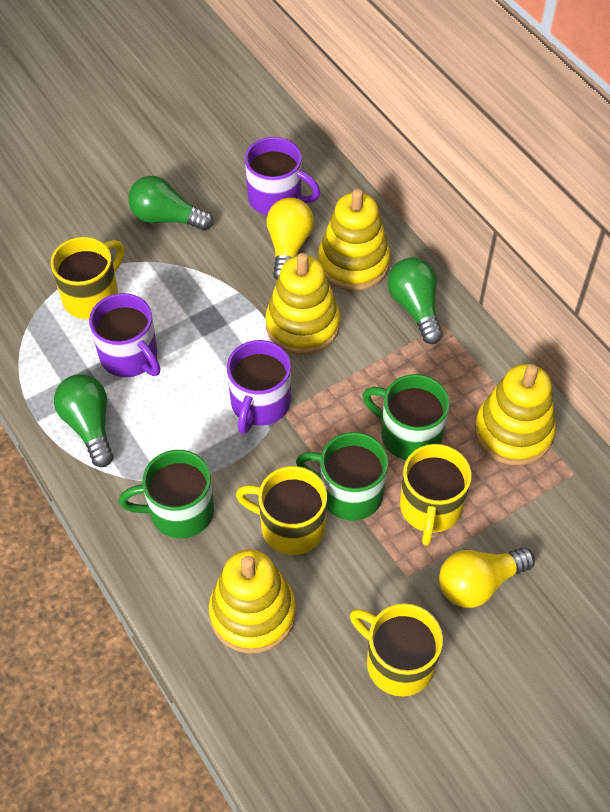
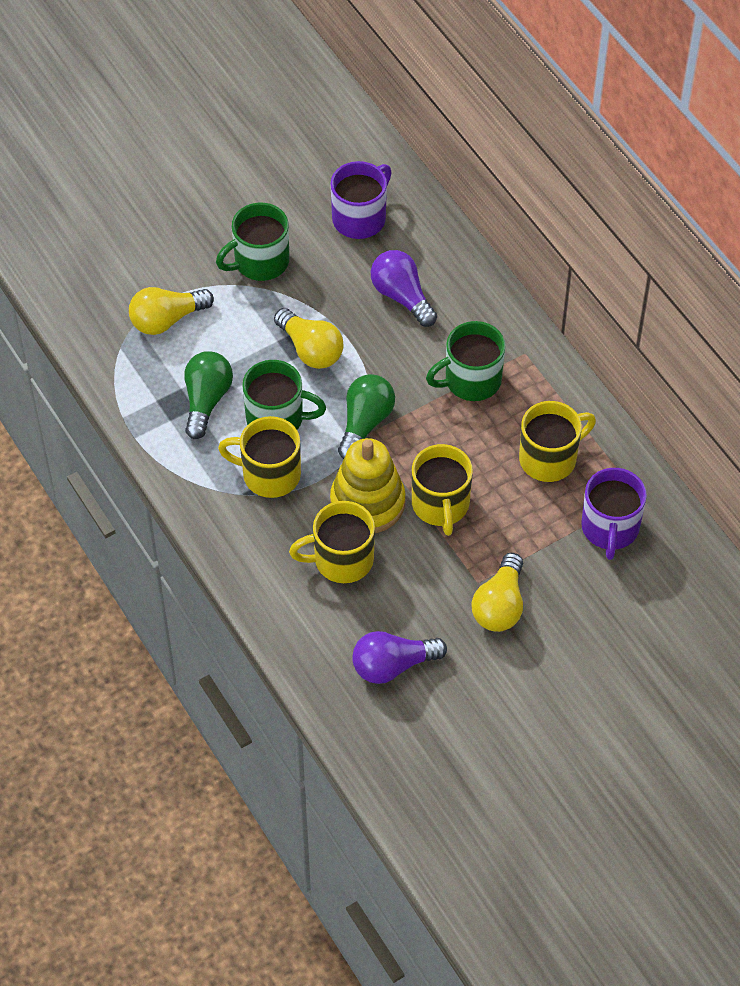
green light bulb: [54,374,114,467] [128,176,214,231] [388,257,443,344] = 3 -> [184,351,233,439] [338,374,395,459] = 2
purple light bulb: none = 0 -> [352,631,447,684] [371,250,437,327] = 2
purple mug: [89,293,160,377] [227,340,291,434] [245,137,320,215] = 3 -> [330,161,392,239] [581,468,647,560] = 2
yellow light bulb: [266,197,314,280] [439,547,535,608] = 2 -> [129,287,214,335] [274,308,344,369] [471,553,523,632] = 3
yellow stacking toy: [209,549,296,653] [265,253,340,355] [318,189,390,291] [475,364,556,465] = 4 -> [330,438,405,533] = 1

